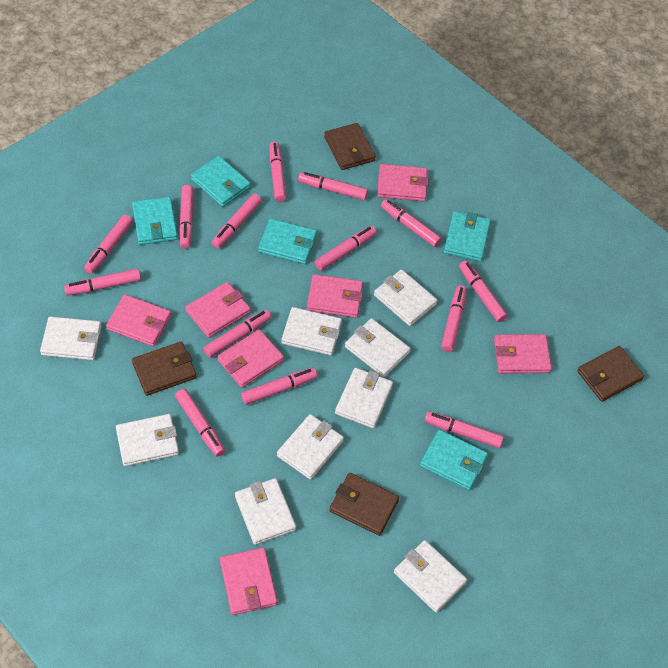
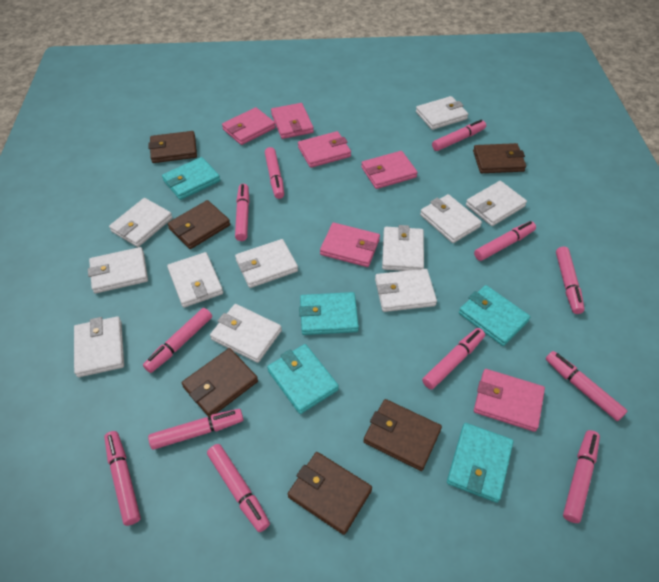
brown wallet: [132,342,197,396] [324,123,376,170] [329,473,399,536] [577,346,644,402] = 4 -> [148,131,197,163] [167,200,230,249] [182,348,258,417] [288,452,372,535] [363,399,442,471] [473,143,526,173] = 6
pink marker: [64,269,141,296] [84,215,133,274] [175,389,225,457] [179,185,194,249] [203,309,271,358] [212,194,262,248] [241,368,317,405] [269,142,287,202] [298,172,368,200] [315,226,376,271] [381,199,442,247] [424,411,504,448] [441,285,467,352] [459,261,507,322] = 14 -> [104,431,141,526] [143,308,212,373] [148,409,243,450] [207,444,270,532] [235,184,250,241] [265,147,284,199] [422,328,485,389] [432,120,486,151] [474,221,536,261] [546,351,627,421] [556,247,585,314] [563,430,600,523] = 12
pink wallet: [106,294,171,347] [185,282,251,338] [217,329,284,388] [220,548,277,615] [307,274,363,318] [377,164,429,201] [494,334,552,374] = 7 -> [222,107,276,145] [271,103,314,139] [298,131,351,168] [320,223,380,267] [361,151,418,189] [474,369,545,432] = 6
white wallet: [40,316,102,360] [116,414,179,466] [235,478,296,545] [277,414,344,480] [281,307,342,356] [335,368,393,428] [345,318,411,377] [374,269,438,326] [394,540,467,613] = 9 -> [74,316,124,377] [88,247,148,294] [109,198,173,247] [167,252,223,307] [210,304,282,363] [235,239,298,288] [375,269,437,312] [382,225,424,271] [416,96,468,130] [420,194,482,243] [466,181,527,226] = 11

